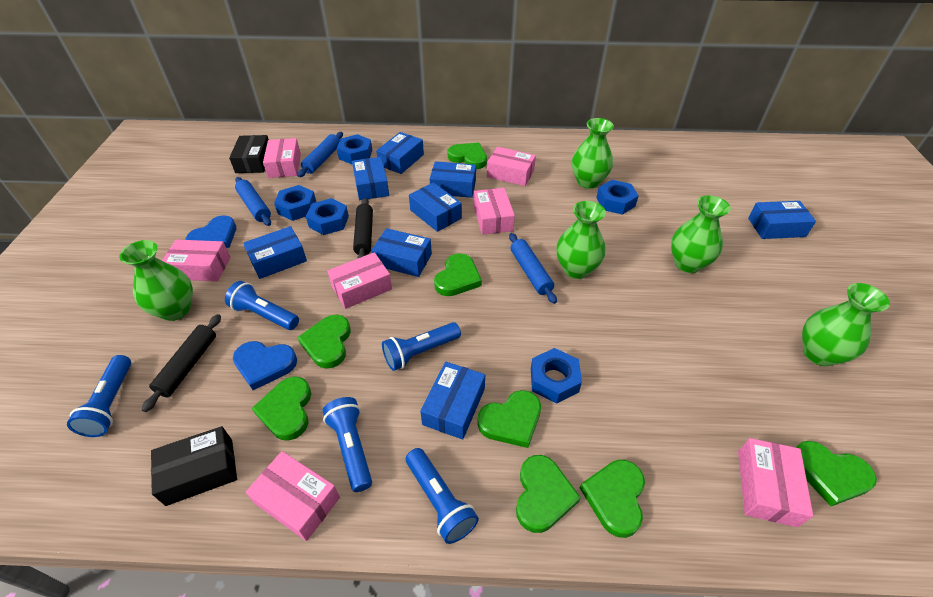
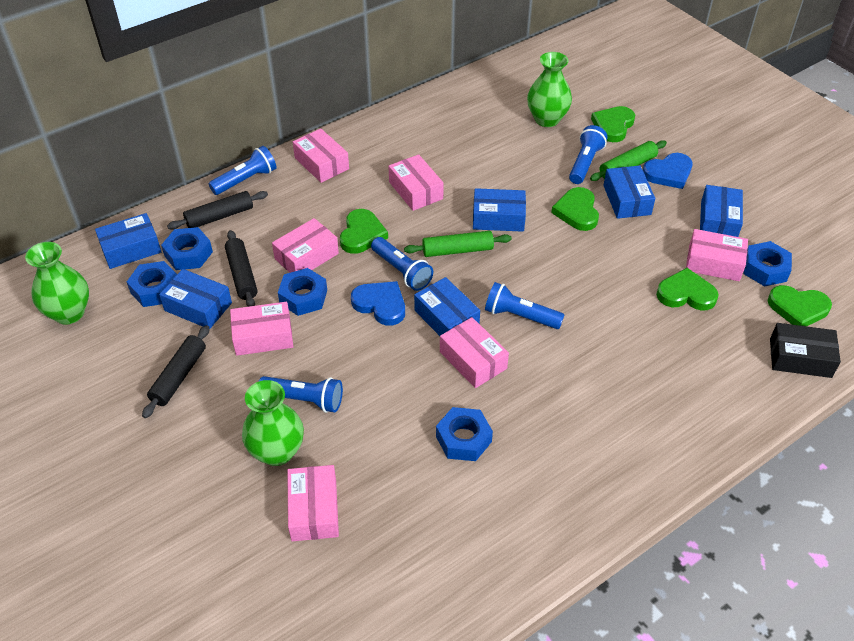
black box: [151,426,237,506] [229,135,269,173] = 2 -> [770,323,841,378] = 1
black rolling pin: [142,314,221,412] [353,198,373,258] = 2 -> [142,325,210,418] [167,191,268,230] [225,230,258,307] = 3
blue box: [243,226,307,279] [352,157,389,200] [371,228,432,277] [376,132,424,174] [409,182,462,232] [420,362,485,440] [430,161,476,198] [748,201,816,239] = 8 -> [95,213,161,269] [159,269,232,329] [414,277,480,336] [473,188,526,232] [603,166,655,219] [700,185,743,237] = 6
blue rolling pin: [235,177,271,226] [297,132,343,177] [509,233,557,304] = 3 -> none = 0
green heart: [252,376,311,441] [297,315,351,369] [434,253,482,296] [448,142,487,169] [477,390,541,448] [516,455,581,533] [580,459,645,538] [796,441,877,506] = 8 -> [340,209,388,254] [551,187,599,231] [591,106,635,142] [656,268,719,311] [768,285,832,326] = 5
green rolling pin: none = 0 -> [404,231,512,257] [590,140,667,181] = 2
green vase: [119,240,193,321] [556,201,606,279] [572,118,614,189] [671,195,731,273] [802,283,890,366] = 5 -> [25,242,89,324] [242,380,304,466] [527,52,572,127] = 3

